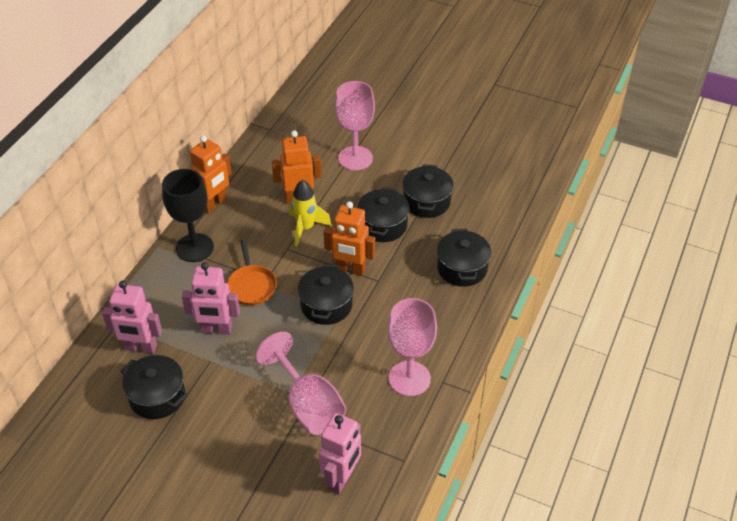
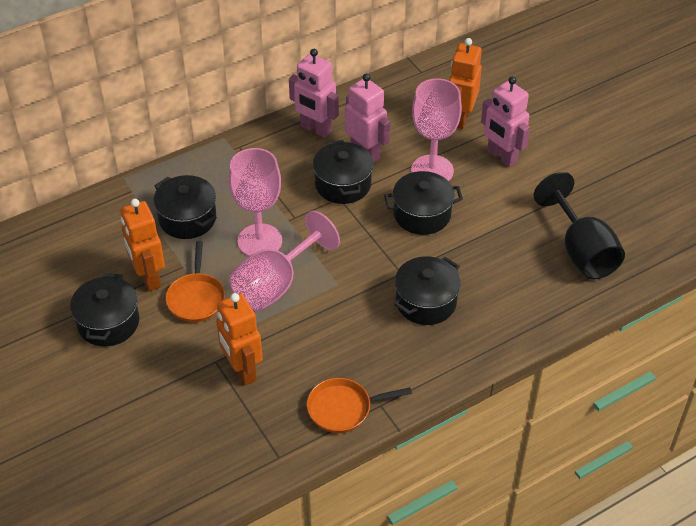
orange pan: [227,239,277,305] = 1 -> [166,241,225,322] [307,378,412,433] = 2
yellow rocket: [289,180,332,247] = 1 -> none = 0

